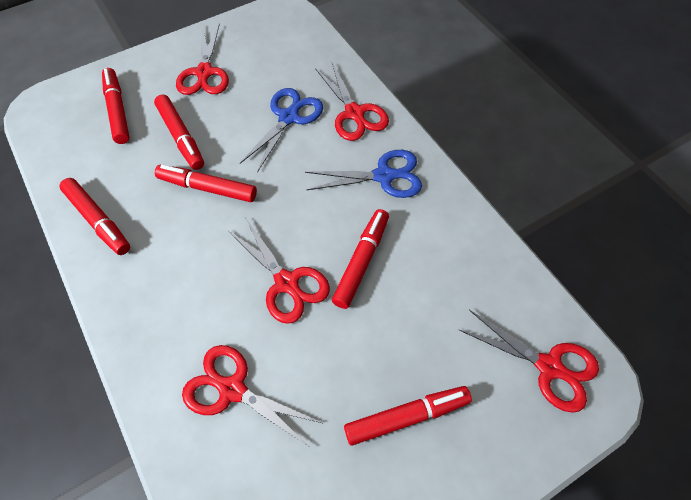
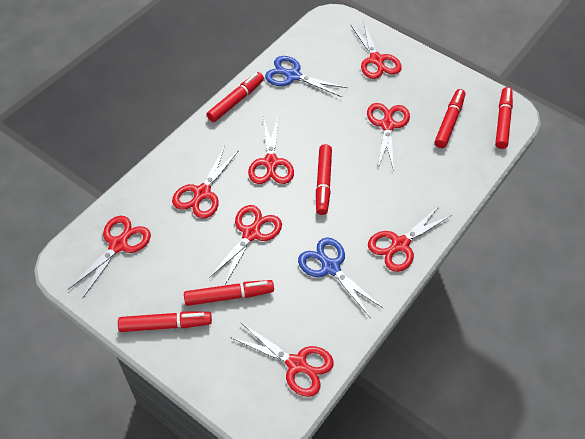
red scissors: [176,23,229,95] [182,345,324,448] [228,217,330,324] [315,63,389,141] [458,310,599,413] = 5 -> [68,216,151,299] [172,146,239,218] [209,205,282,286] [230,322,334,397] [248,117,294,184] [351,21,402,79] [367,103,410,171] [368,205,452,272] = 8

